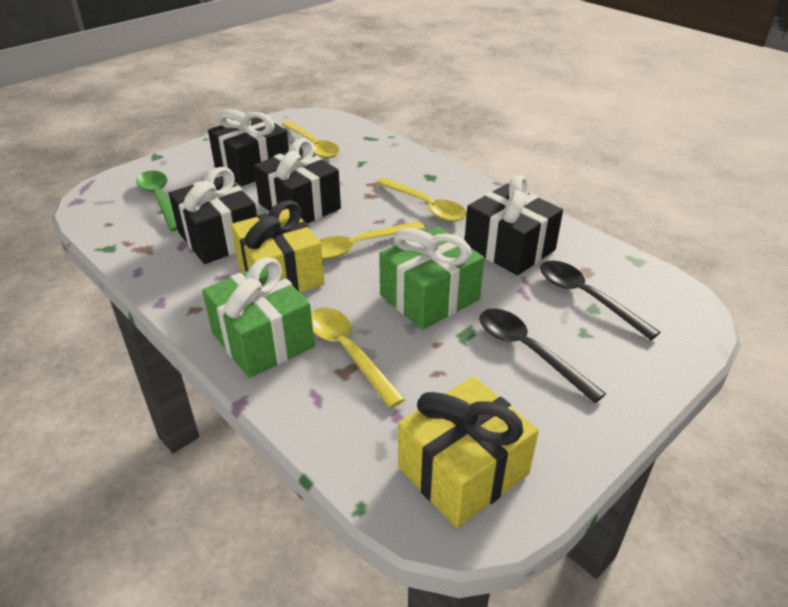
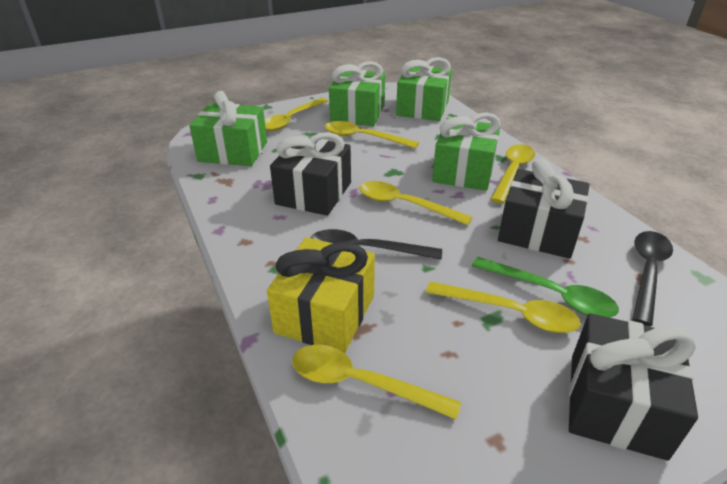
black gift: [169,167,257,264] [208,109,289,186] [253,138,341,224] [465,175,563,276] = 4 -> [270,132,351,216] [498,158,590,259] [569,313,698,461] = 3
green gift: [202,257,315,378] [379,226,484,330] = 2 -> [189,91,267,166] [329,61,385,126] [396,57,452,121] [432,112,501,191] = 4
yellow gift: [231,200,324,293] [398,376,539,528] = 2 -> [267,237,375,354] = 1
yellow spoon: [281,121,340,158] [311,308,405,408] [319,221,425,259] [376,178,467,222] = 4 -> [265,98,328,131] [292,345,461,420] [325,121,419,149] [359,181,473,225] [426,281,581,333] [491,144,535,204] = 6

